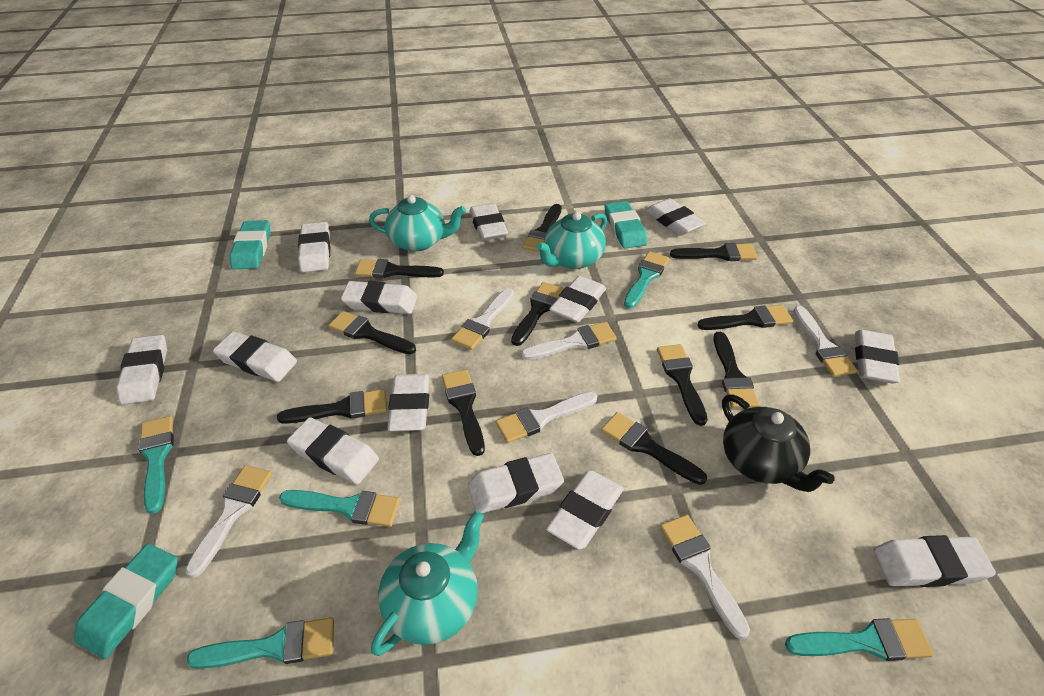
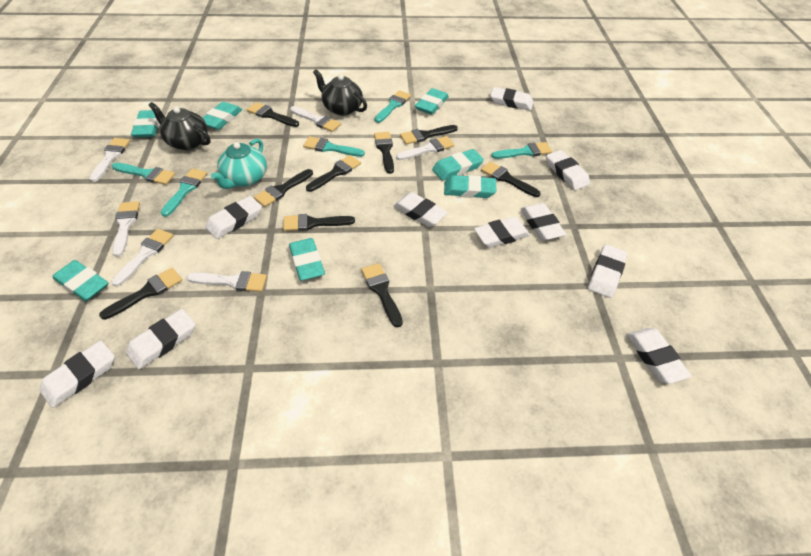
black brush: [277,389,387,424] [328,311,416,354] [355,259,444,278] [442,369,485,456] [511,282,564,346] [523,204,562,252] [601,412,707,485] [657,344,708,426] [670,243,757,261] [698,305,793,330] [714,332,759,408] = 11 -> [99,268,182,320] [247,102,299,127] [254,169,313,207] [283,214,355,231] [306,155,361,192] [361,263,403,327] [374,132,394,174] [400,125,458,144] [481,161,541,197] = 9
black teapot: [722,395,835,492] = 1 -> [149,102,210,150] [313,69,367,116] = 2
turquoise eraser: [74,544,178,659] [230,220,270,269] [604,201,648,249] = 3 -> [53,260,109,301] [131,110,160,138] [203,102,242,130] [289,238,325,281] [415,88,449,115] [432,149,484,181] [444,175,496,198] = 7
turquoise teapot: [369,195,466,252] [371,511,484,656] [536,212,607,269] = 3 -> [211,139,267,189] = 1
white eraser: [116,335,167,404] [213,331,297,382] [287,417,379,484] [298,222,330,272] [341,281,418,314] [387,374,430,431] [468,453,564,513] [470,203,508,241] [546,471,624,550] [549,276,606,323] [646,198,706,236] [855,330,900,384] [874,535,996,587] = 13 -> [39,341,115,408] [126,309,195,369] [205,196,262,239] [394,192,448,227] [474,217,530,248] [490,87,533,111] [521,203,566,241] [546,150,590,190] [588,244,627,298] [627,328,691,384] = 10

